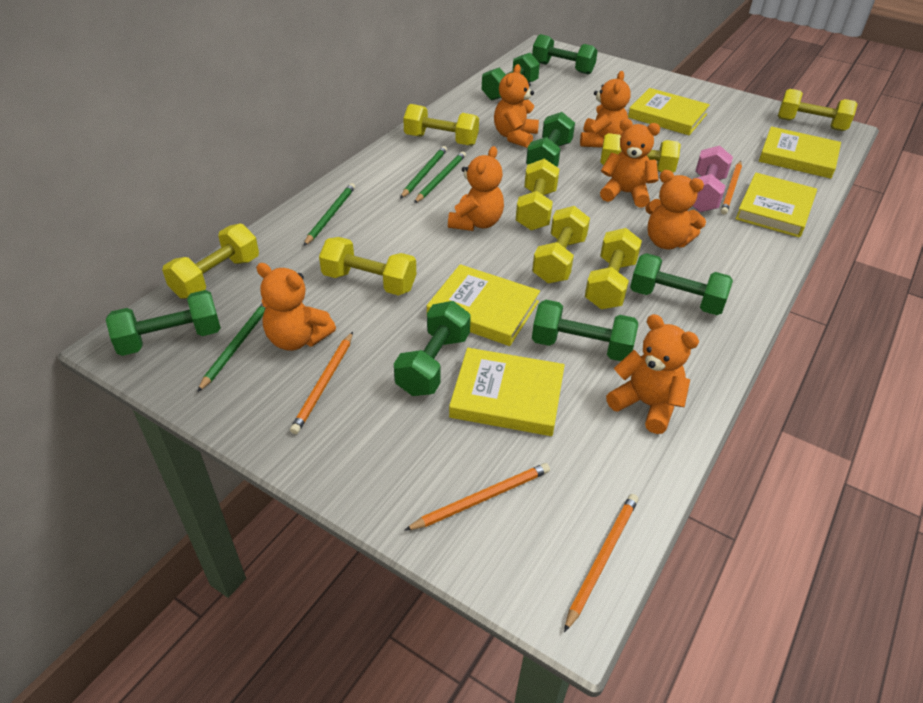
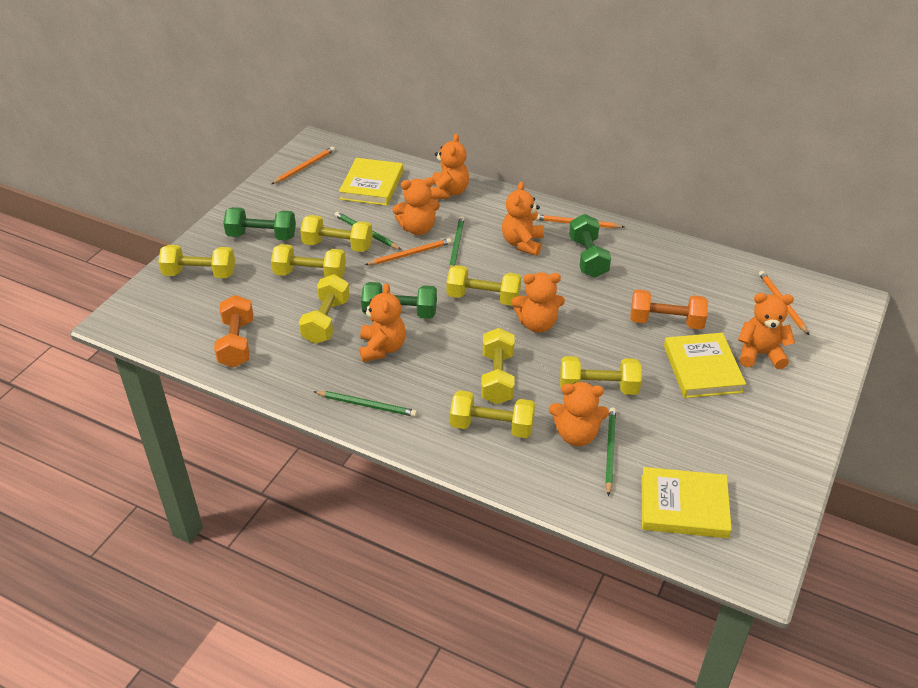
green dumbbell: [106,290,221,356] [394,301,471,396] [482,53,540,100] [526,112,575,167] [532,34,598,75] [532,300,638,361] [630,253,733,315] = 7 -> [223,207,296,240] [361,282,437,319] [569,214,611,278] = 3
orange dumbbell: none = 0 -> [214,295,253,368] [630,290,708,329] = 2
pink dumbbell: [693,145,733,212] = 1 -> none = 0
yellow book: [427,264,540,346] [449,348,565,436] [628,88,710,135] [735,173,817,238] [759,126,841,179] = 5 -> [339,158,403,206] [641,467,732,538] [664,333,746,398] = 3

